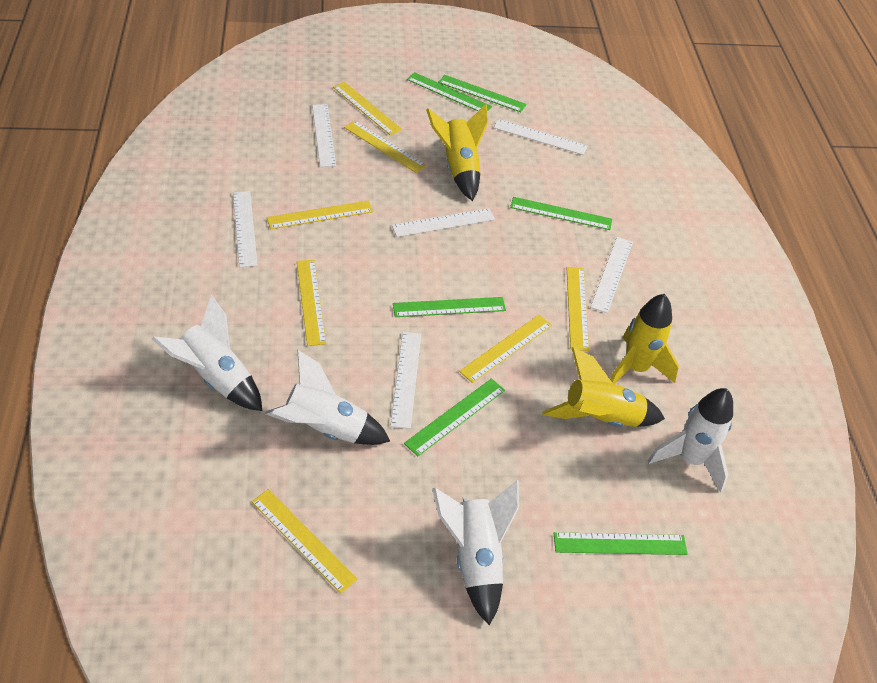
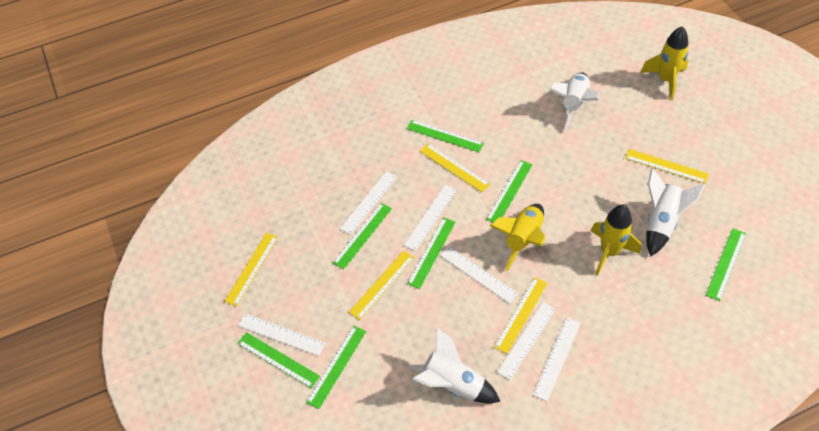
green ruler: [393,297,506,317] [404,378,505,457] [407,72,492,111] [438,75,527,112] [510,197,612,230] [553,532,688,555] = 6 -> [237,332,320,388] [306,326,366,409] [333,203,392,269] [407,120,484,152] [407,217,456,289] [486,160,533,222] [706,228,746,301] = 7
white rocket: [152,295,262,411] [265,350,390,445] [432,480,519,625] [648,388,733,493] = 4 -> [410,327,500,403] [549,72,599,131] [646,168,705,257] = 3
yellow ruler: [252,489,358,594] [267,200,373,229] [297,260,326,346] [333,82,402,135] [344,120,427,173] [459,315,552,383] [567,267,589,351] = 7 -> [224,233,278,307] [349,251,414,320] [420,144,490,192] [494,277,548,354] [625,149,709,184] = 5

